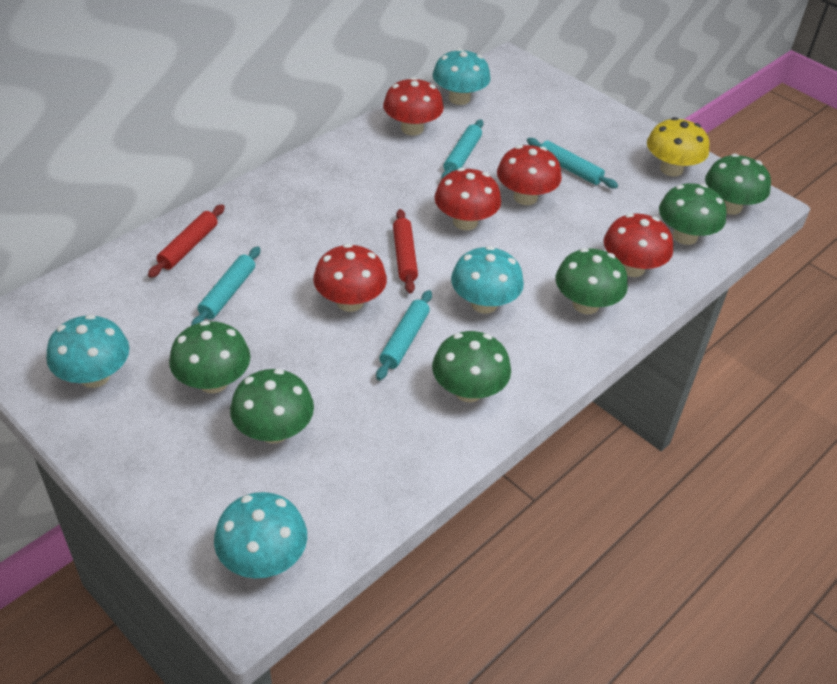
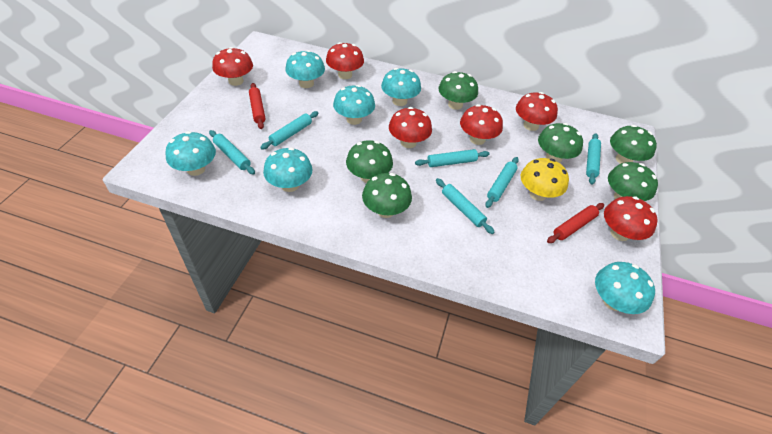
red mushroom: [313,244,387,312] [383,77,444,135] [435,168,501,230] [497,145,562,205] [604,213,673,277] = 5 -> [212,47,253,86] [326,42,364,79] [389,107,432,148] [460,104,503,145] [516,92,558,131] [604,196,658,241] = 6
turquoise mushroom: [46,314,129,388] [214,492,307,578] [433,48,491,105] [451,246,524,314] = 4 -> [166,131,216,176] [263,147,313,192] [285,50,325,88] [333,85,375,125] [381,68,421,106] [595,262,655,314] = 6
turquoise rolling pin: [191,246,260,326] [376,290,432,380] [442,119,483,178] [527,138,618,188] = 4 -> [209,130,255,175] [260,111,319,149] [415,149,490,167] [436,178,495,234] [485,157,519,208] [586,133,601,185] = 6

